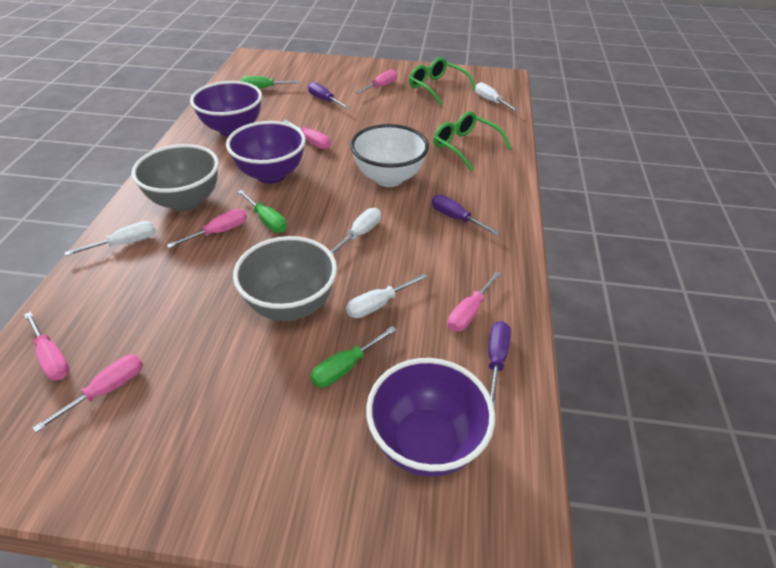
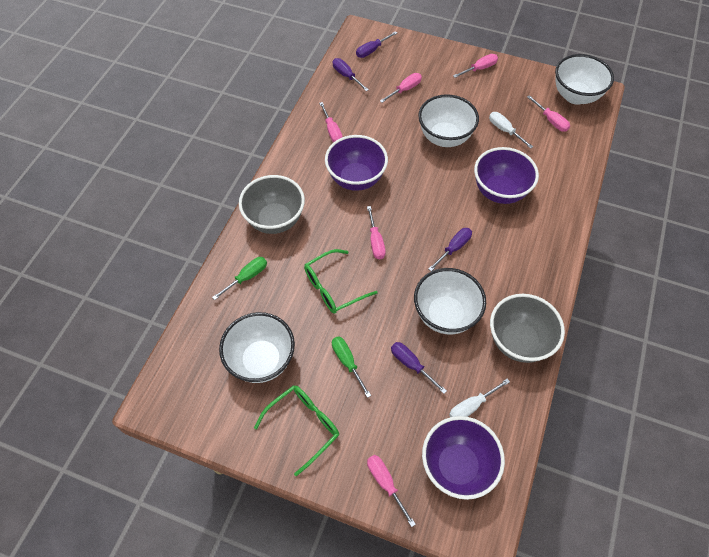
green screwdriver: [238,190,287,233] [241,76,300,88] [310,326,396,387] = 3 -> [212,257,267,300] [332,336,371,398] = 2
purple screwdriver: [308,82,350,109] [432,195,500,236] [488,321,511,408] = 3 -> [332,58,369,91] [356,31,397,58] [391,342,447,394] [428,228,472,271] = 4
white bowl: [350,124,429,187] = 1 -> [219,312,295,383] [414,268,486,334] [418,94,479,147] [555,54,614,105] = 4
white screwdriver: [65,221,156,256] [330,208,381,255] [346,274,427,318] [475,82,519,112] = 4 -> [449,379,510,417] [489,112,533,149] = 2

